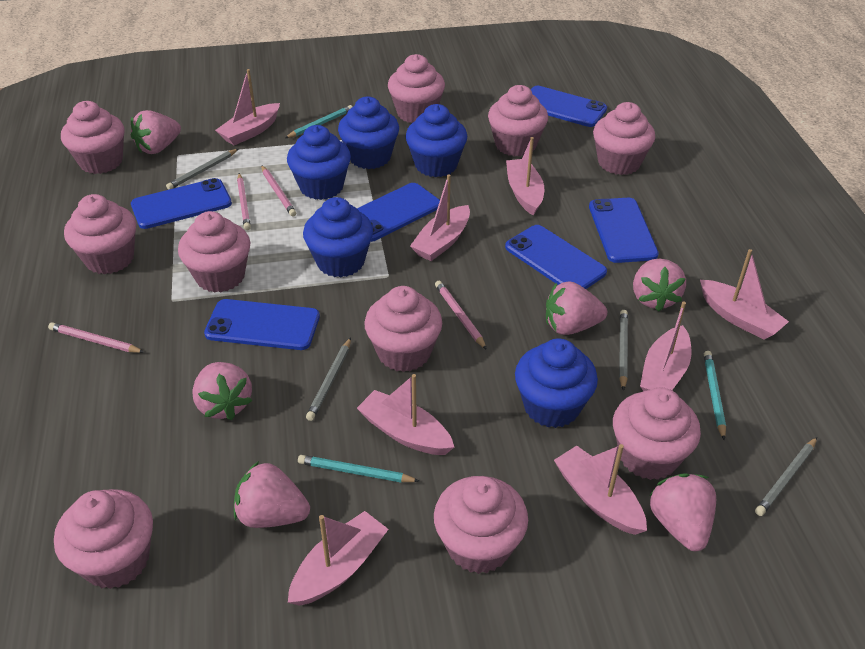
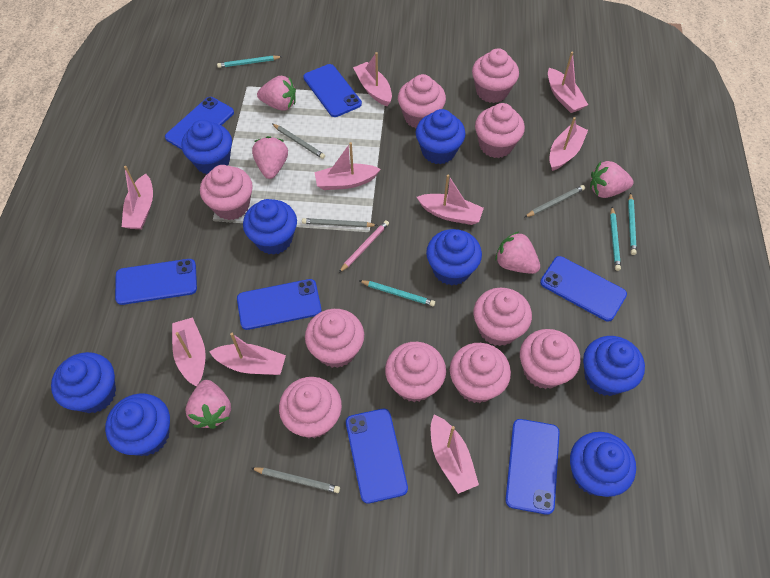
blue cupcake: [287,125,351,200] [303,197,373,278] [338,97,399,169] [406,104,467,177] [515,339,598,428] = 5 -> [51,352,116,413] [105,393,170,456] [181,120,232,174] [243,199,297,255] [416,109,466,164] [426,229,482,286] [570,432,636,497] [583,336,645,396] = 8
blue phone: [131,178,232,229] [204,299,320,350] [357,183,440,242] [505,225,607,289] [531,86,607,127] [589,198,659,263] = 6 -> [115,259,197,305] [165,97,234,150] [237,279,322,330] [303,64,362,117] [346,409,408,504] [505,419,560,515] [540,256,627,321] = 7
pink boat: [215,69,280,145] [288,511,389,606] [357,374,454,455] [410,174,470,261] [506,137,544,215] [554,444,647,535] [640,302,691,391] [700,249,789,340] = 8 -> [122,166,153,229] [172,317,206,387] [209,333,286,375] [314,142,381,190] [353,52,392,106] [417,174,484,225] [431,415,479,494] [548,52,588,113] [549,117,588,171] = 9
pink pencil: [48,322,144,353] [237,173,251,230] [261,165,296,217] [435,281,487,350] = 4 -> [339,220,389,273] = 1
pink strawberry: [131,110,181,154] [192,362,252,420] [234,461,310,528] [546,281,607,335] [633,259,686,312] [649,473,716,551] = 6 -> [186,380,231,429] [252,136,288,179] [257,76,296,111] [495,231,540,274] [590,161,633,198] = 5
turquoise pencil: [285,105,352,138] [298,455,419,483] [704,351,726,441] = 3 -> [217,56,282,68] [359,280,435,306] [610,207,621,271] [628,192,637,255] = 4

